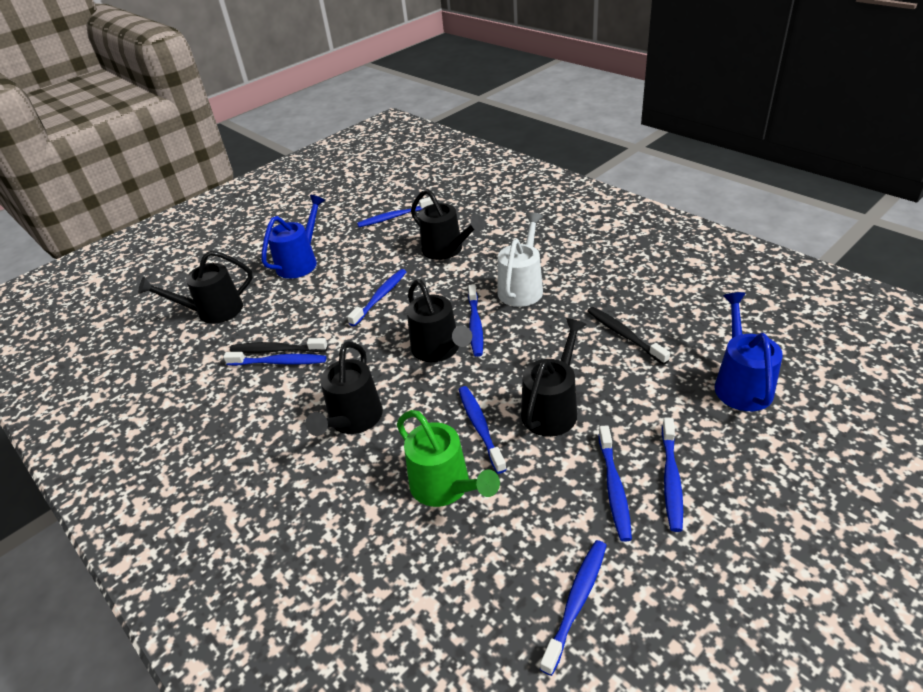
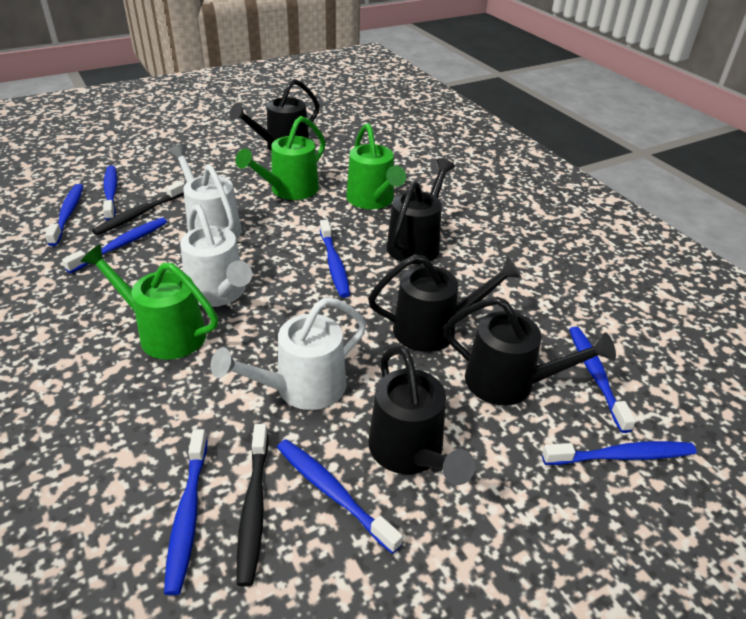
blue watering can: [262,195,325,279] [715,292,783,411] = 2 -> none = 0
green watering can: [397,410,500,507] = 1 -> [81,244,218,360] [235,116,326,200] [346,123,406,209] = 3
white watering can: [498,212,543,307] = 1 -> [168,144,242,239] [180,204,252,307] [211,297,366,410] = 3

